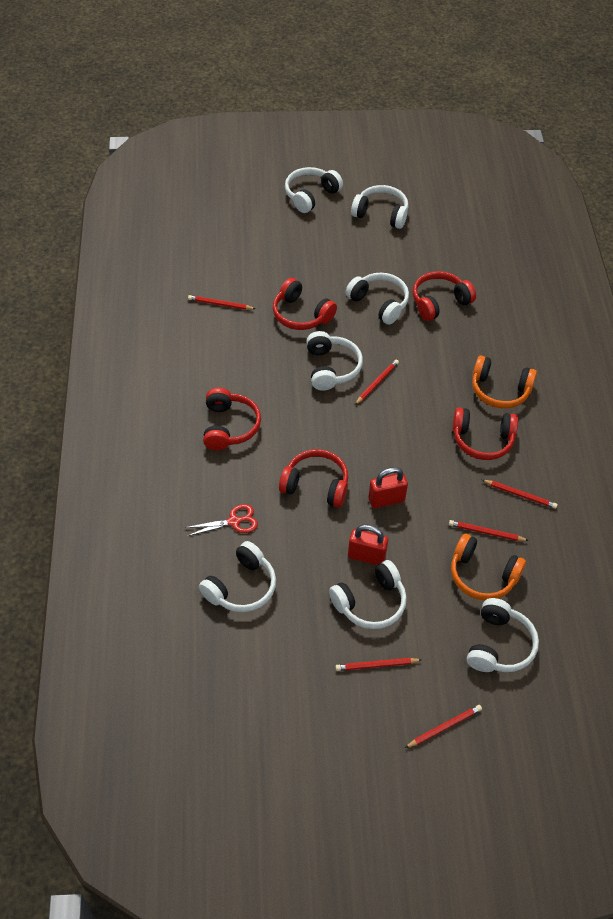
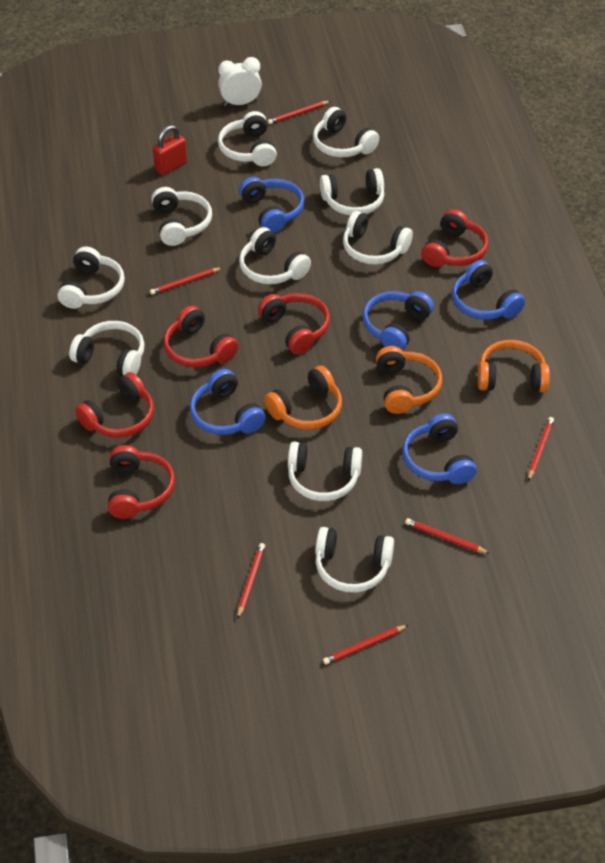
blue headphones: none = 0 -> [190,369,266,435] [239,177,304,233] [362,291,434,350] [402,413,477,484] [452,260,525,320] = 5
orange headphones: [451,534,526,600] [472,355,537,408] = 2 -> [264,366,342,430] [376,346,442,414] [478,340,550,392] = 3
red padlock: [348,524,388,565] [368,467,408,508] = 2 -> [153,125,187,175] = 1
red scissors: [185,504,258,536] = 1 -> none = 0
white clock: none = 0 -> [218,57,262,106] = 1
white headphones: [199,541,276,612] [285,167,343,213] [306,331,363,391] [329,560,407,629] [346,273,409,325] [351,185,409,229] [467,598,539,672] = 7 -> [58,247,125,309] [69,321,145,376] [151,187,212,246] [218,111,277,166] [239,227,311,284] [288,442,362,501] [313,107,379,158] [315,527,394,593] [320,168,384,216] [343,211,413,264] = 10

